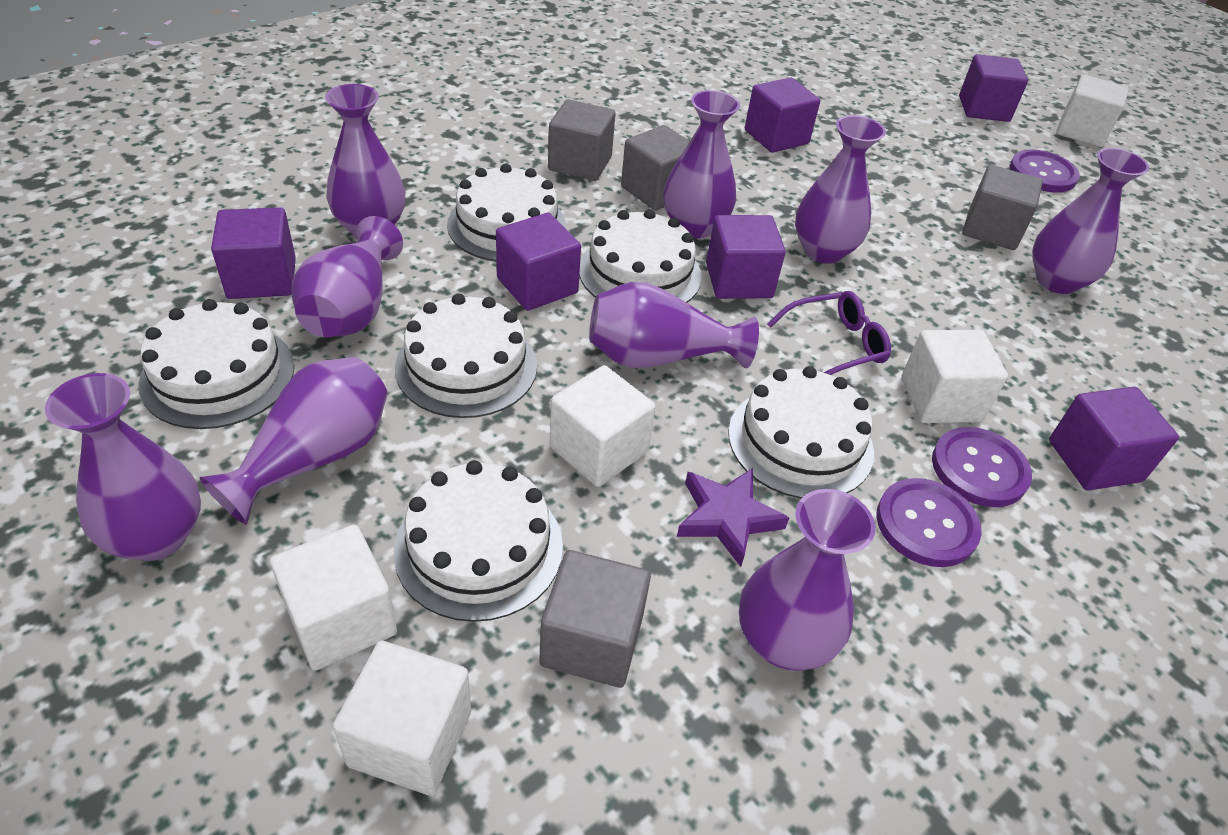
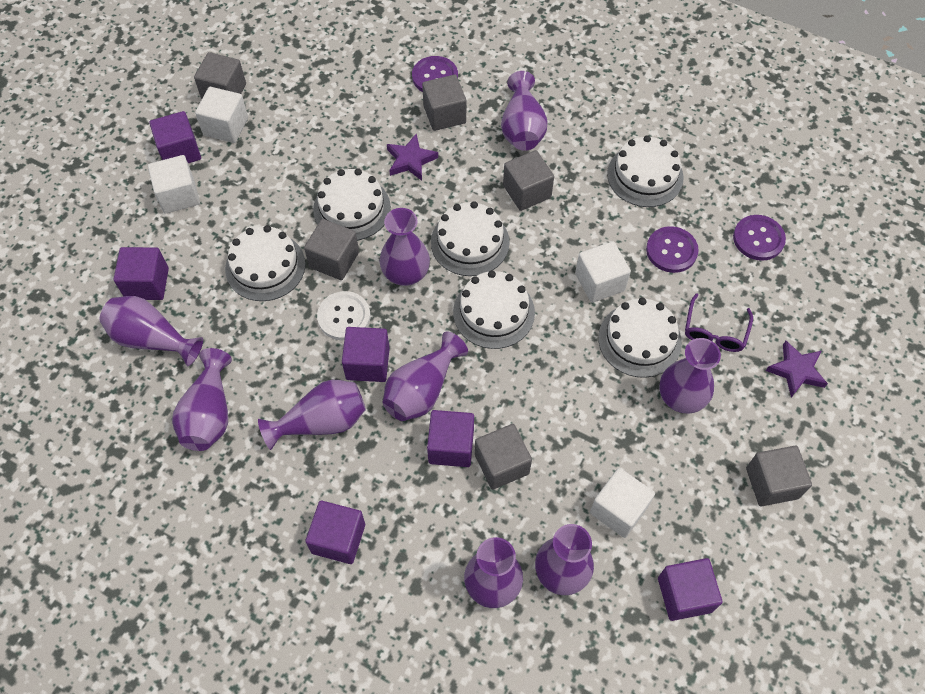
grey cube: [539,550,651,688] [548,99,616,181] [621,125,690,211] [962,165,1043,250] = 4 -> [194,52,246,99] [304,219,359,280] [422,75,466,131] [475,424,532,490] [503,150,554,211] [746,445,812,506] = 6
purple star: [677,468,789,567] = 1 -> [387,134,438,181] [766,341,828,398] = 2
white button: none = 0 -> [317,291,371,340] = 1
white cube: [270,524,397,671] [333,641,471,796] [549,365,655,487] [901,330,1008,423] [1056,75,1129,147] = 5 -> [148,155,200,213] [195,87,248,143] [575,241,631,303] [590,468,655,538] = 4

